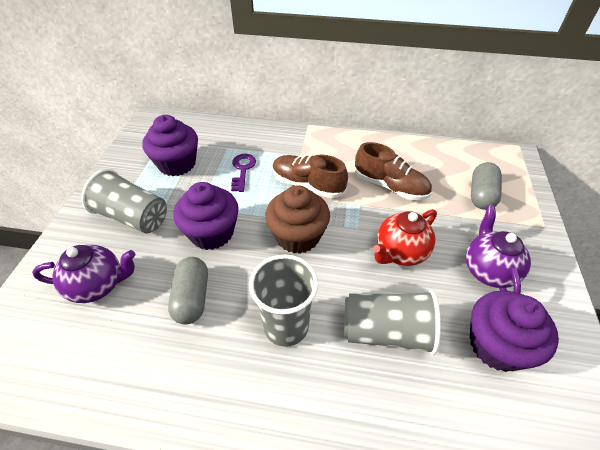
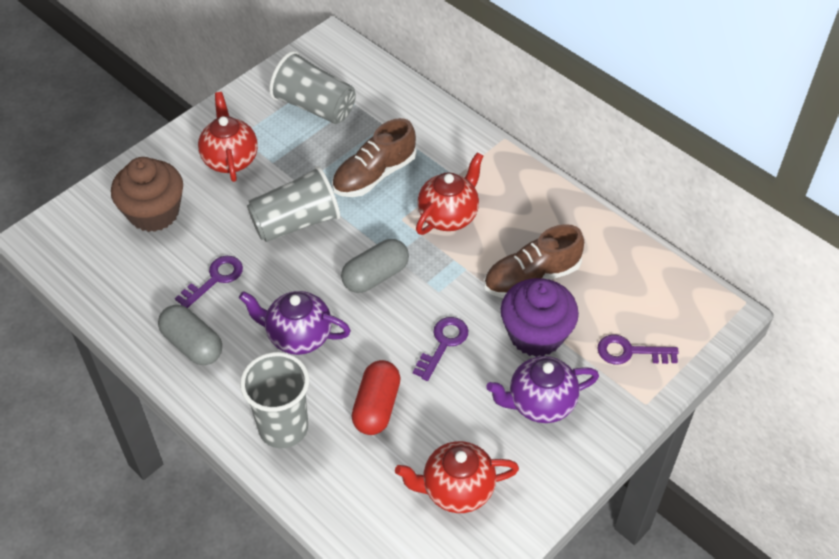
purple cupcake: [142,115,198,176] [173,182,239,250] [470,290,559,372] = 3 -> [501,278,579,357] = 1
purple key: [231,154,256,192] = 1 -> [175,256,243,308] [413,317,468,381] [597,335,679,364] = 3
red capsule: none = 0 -> [352,360,401,435] = 1
red teapot: [373,209,437,266] = 1 -> [198,92,258,182] [395,441,519,513] [416,152,483,235] = 3

